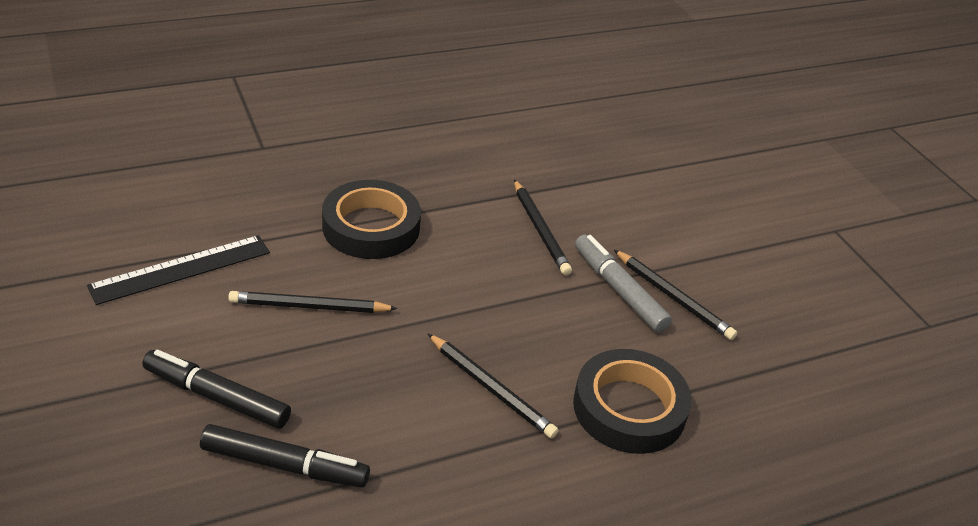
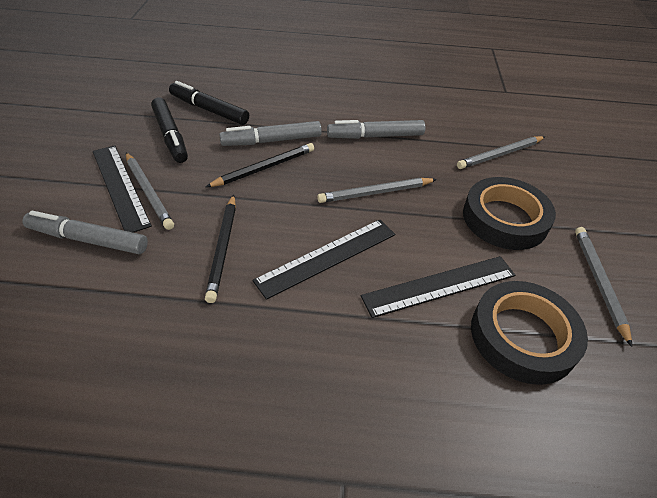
black pencil: [228,291,398,313] [428,334,558,438] [514,180,572,275] [614,250,737,340] = 4 -> [205,194,236,303] [206,143,314,187] = 2
black ruler: [87,235,270,305] = 1 -> [93,145,152,233] [252,219,395,300] [361,256,515,318] = 3
grey marker: [575,235,672,333] = 1 -> [22,211,148,254] [219,121,322,146] [327,120,426,139] = 3
grey pencil: none = 0 -> [126,152,174,230] [317,178,437,203] [457,136,545,169] [575,227,632,347] = 4

